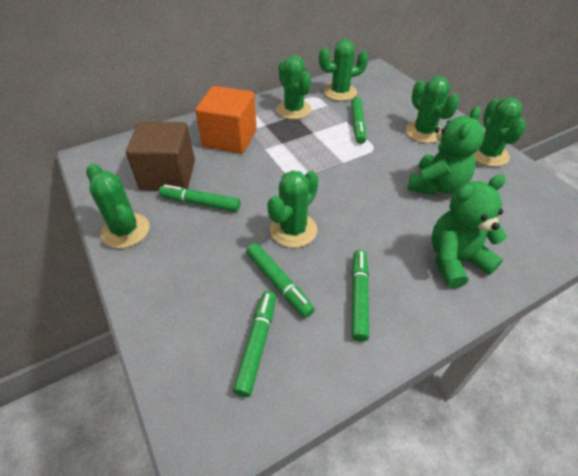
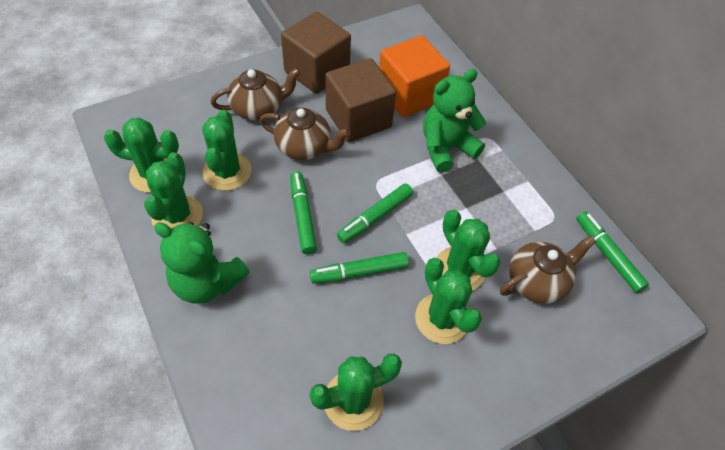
brown cube: [126,122,195,190] = 1 -> [281,11,351,94] [325,58,396,142] = 2
brown teapot: none = 0 -> [211,68,301,120] [259,108,351,160] [500,236,596,304] = 3
green marker: [159,185,241,212] [233,291,276,397] [246,243,315,318] [351,97,366,144] [351,250,369,342] = 5 -> [290,171,317,254] [310,252,409,284] [337,183,413,244] [576,211,649,293] = 4

